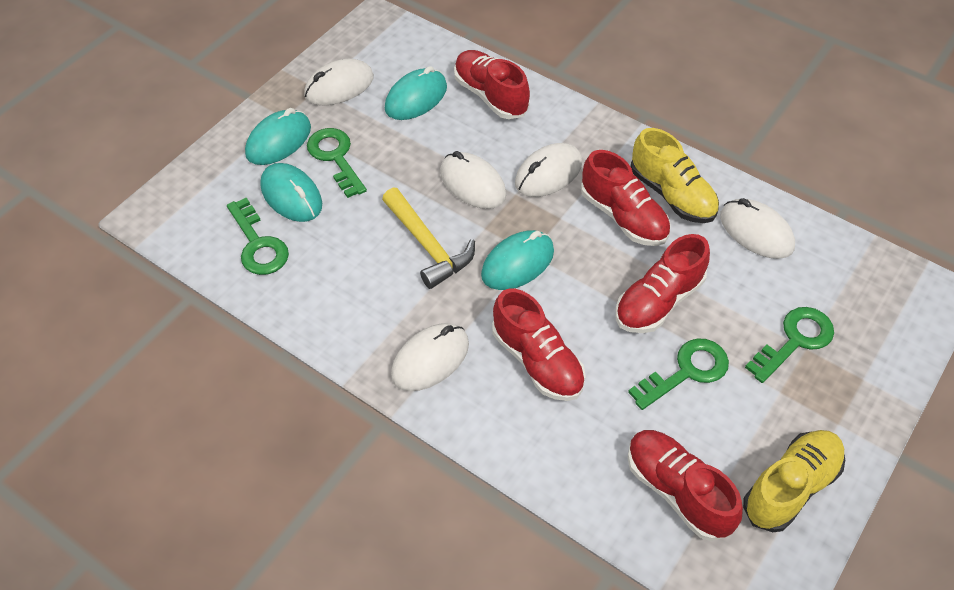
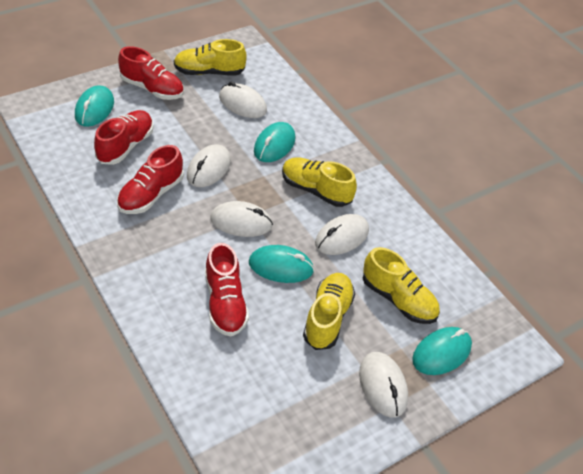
green key: [227,198,289,275] [307,128,367,198] [628,338,729,410] [745,307,834,383] = 4 -> none = 0
red shoe: [454,50,530,119] [492,289,586,401] [581,150,671,246] [615,234,710,333] [628,430,743,541] = 5 -> [94,110,154,165] [117,145,184,214] [118,46,184,100] [205,243,249,337] = 4
yellow hammer: [382,188,475,289] = 1 -> none = 0
yellow shoe: [630,128,719,223] [743,430,845,532] = 2 -> [174,39,247,75] [282,157,357,207] [303,273,355,350] [363,247,440,324] = 4

